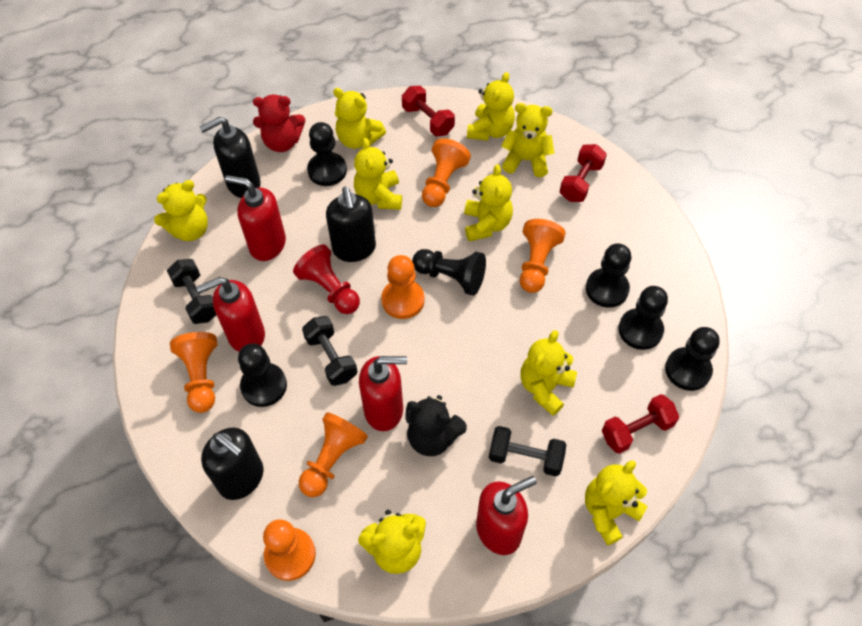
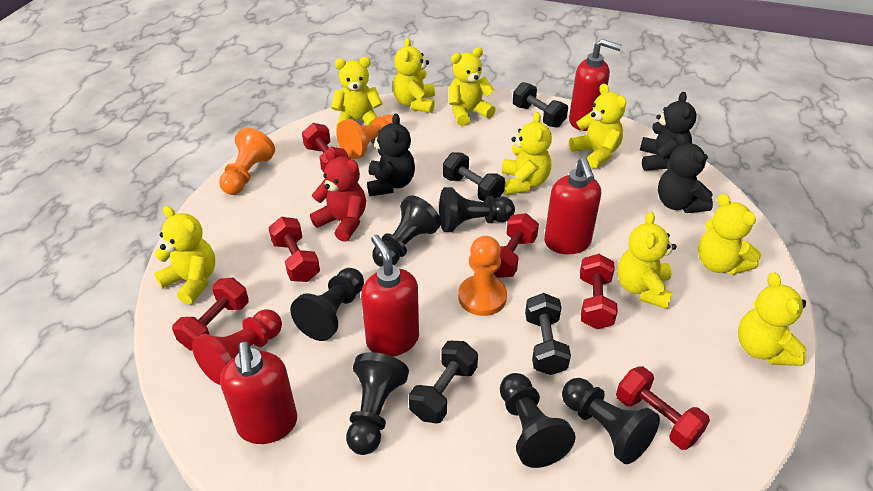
black dumbbell: [167,259,216,324] [302,316,357,386] [489,426,566,476] = 3 -> [409,341,478,423] [443,152,505,202] [513,82,568,128] [525,293,571,375] = 4
black soap dispenser: [200,117,261,198] [201,427,264,500] [326,187,376,262] = 3 -> none = 0
black teddy bear: [405,395,467,456] = 1 -> [367,113,415,196] [640,92,696,171] [658,134,713,213] = 3
orange pawn: [170,332,217,413] [263,520,316,581] [299,412,368,497] [381,255,424,319] [422,138,471,207] [520,219,565,293] = 6 -> [219,128,275,195] [336,114,400,160] [458,236,507,316] = 3
red dumbbell: [402,86,455,136] [560,144,607,202] [602,394,679,454] = 3 -> [172,278,249,350] [268,217,320,282] [302,123,348,172] [494,213,539,278] [580,254,618,329] [616,366,710,450] = 6

